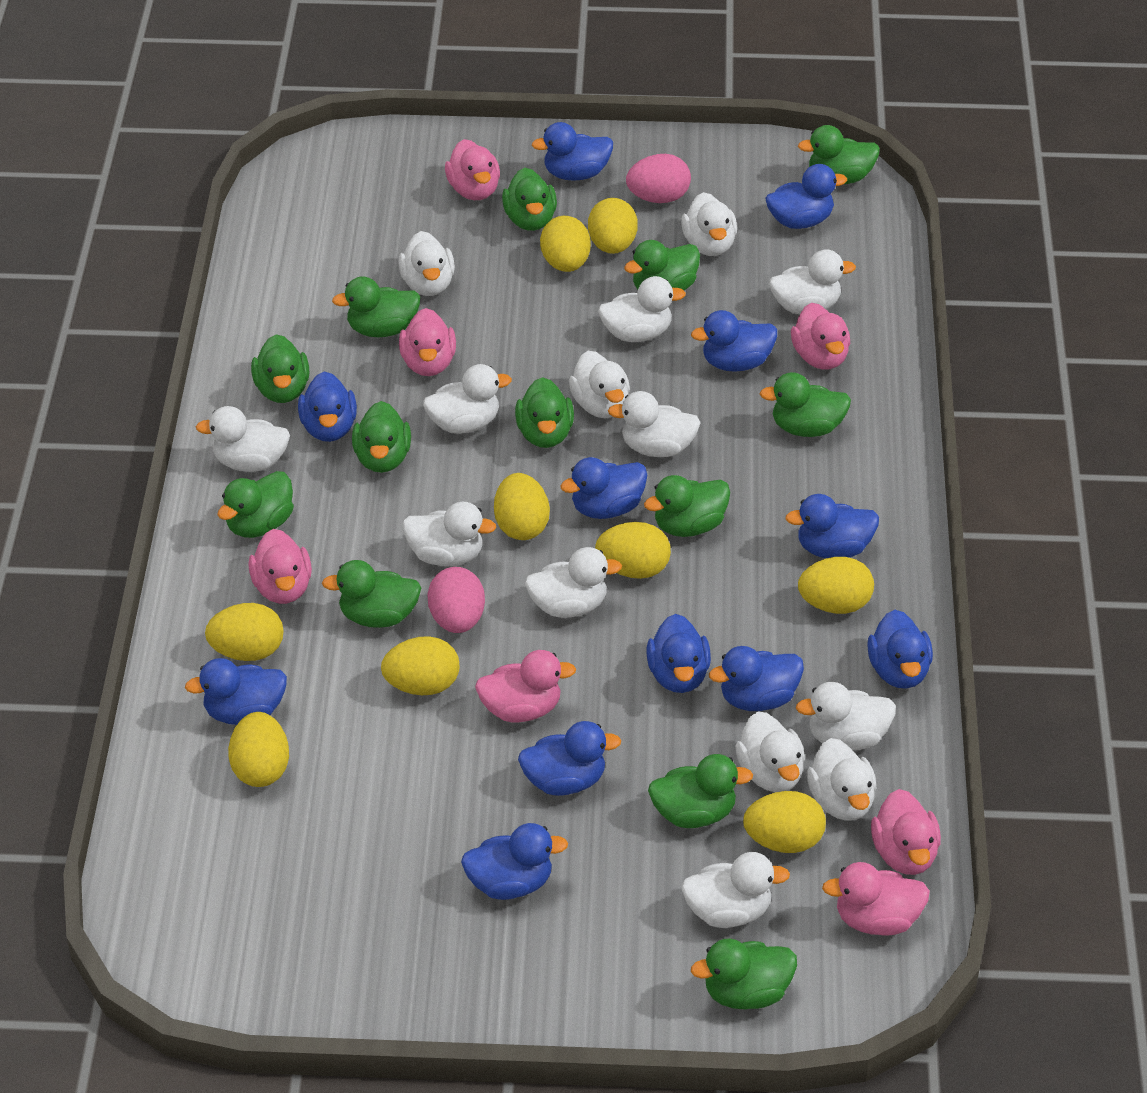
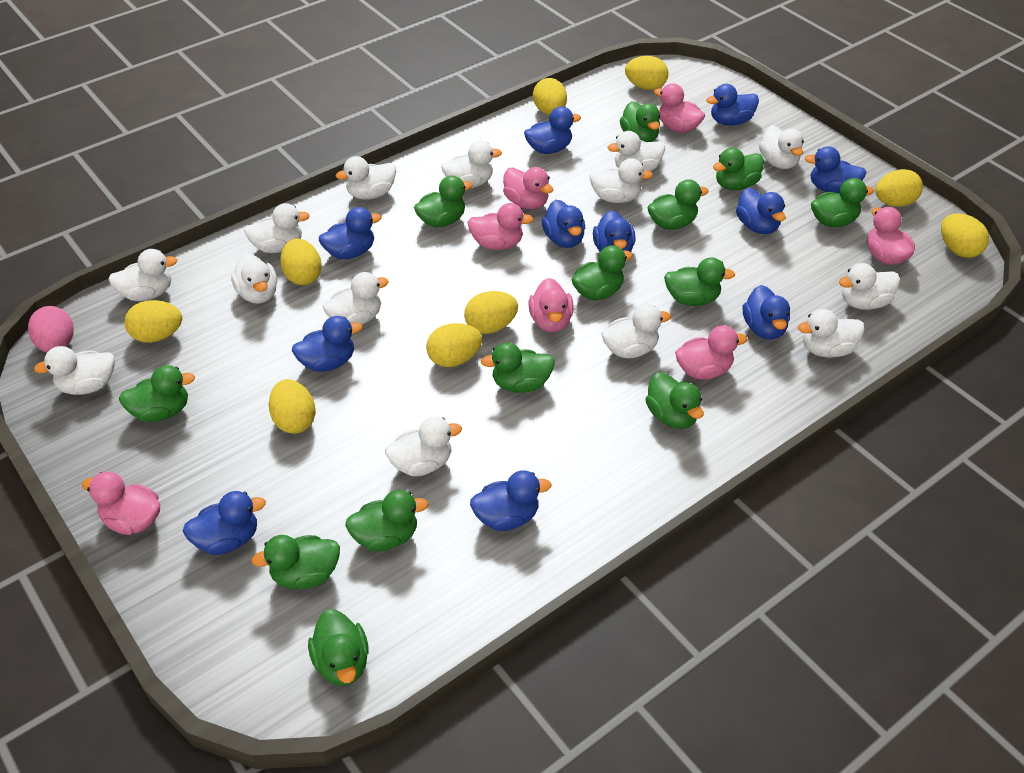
blue duck: [185,658,287,725] [298,371,357,442] [461,823,568,900] [518,721,622,796] [532,122,613,181] [560,457,647,519] [646,614,711,693] [691,310,777,372] [709,646,804,711] [765,164,847,229] [785,494,879,558] [867,610,933,688] = 12 -> [183,491,266,555] [292,316,363,372] [319,207,382,259] [470,470,551,531] [524,106,581,154] [542,200,585,248] [593,210,636,252] [706,84,759,126] [736,188,786,234] [743,285,790,340] [805,146,867,193] = 11
pink egg: [427,567,485,633] [626,154,691,203] = 2 -> [28,306,74,353] = 1

